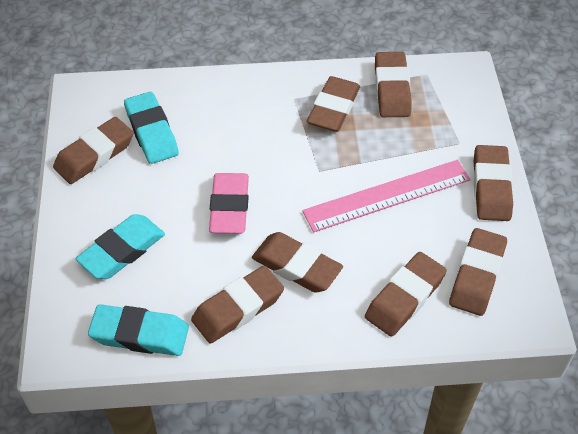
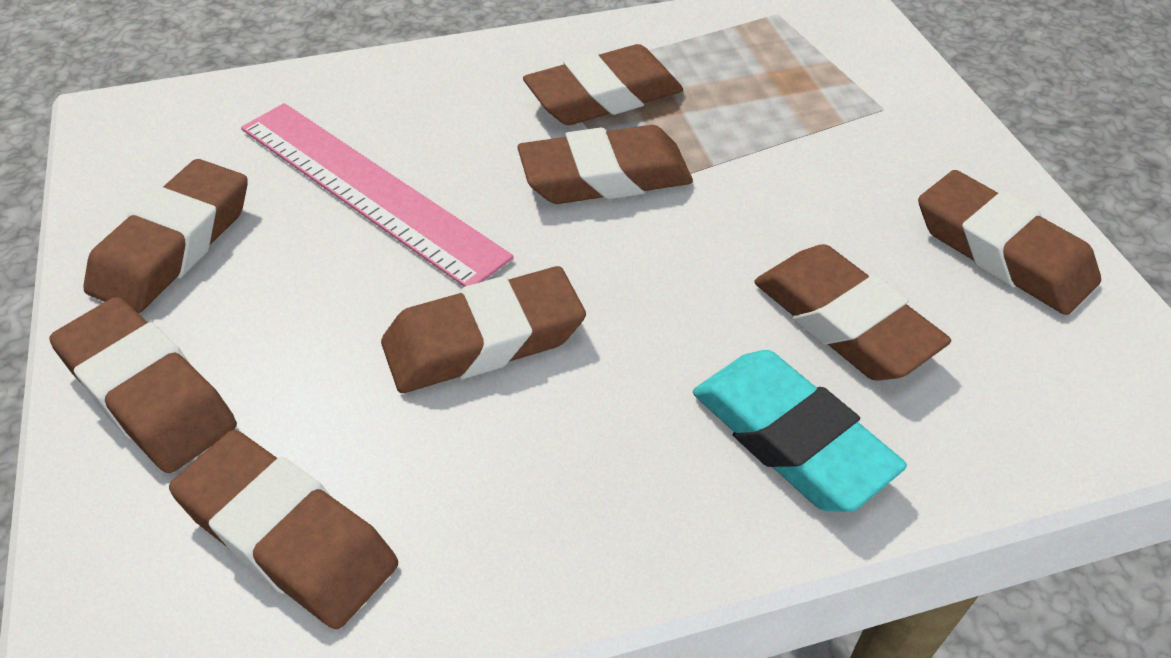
pink eraser: [209,173,249,234] = 1 -> none = 0
turquoise eraser: [75,214,165,279] [88,304,189,356] [124,92,179,164] = 3 -> [693,350,907,512] = 1

